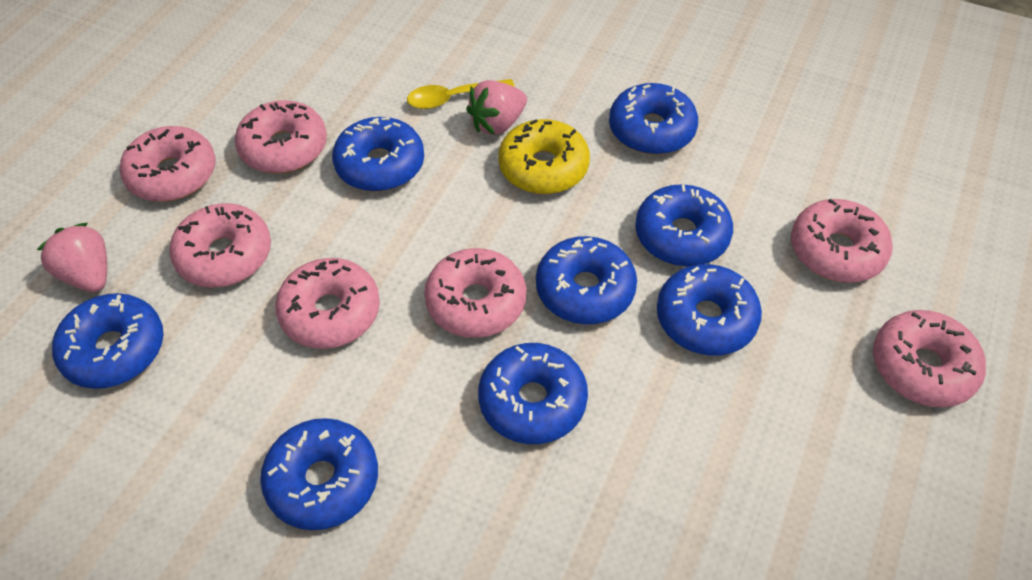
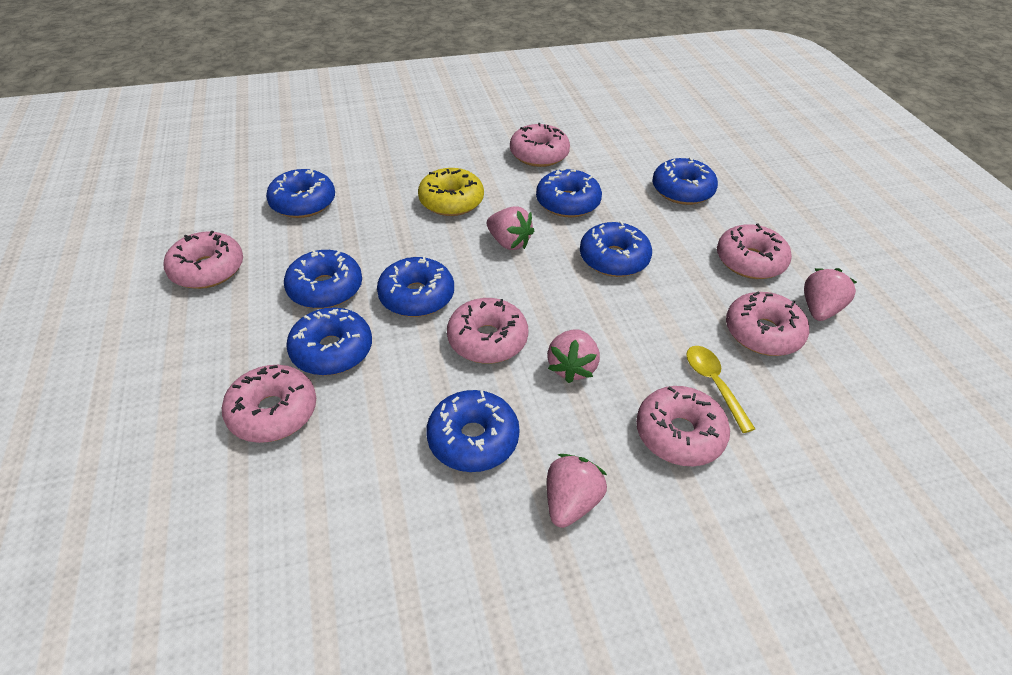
pink strawberry: [37,223,107,292] [466,80,527,135] = 2 -> [487,207,534,250] [547,329,600,383] [547,454,607,528] [804,268,857,321] = 4

